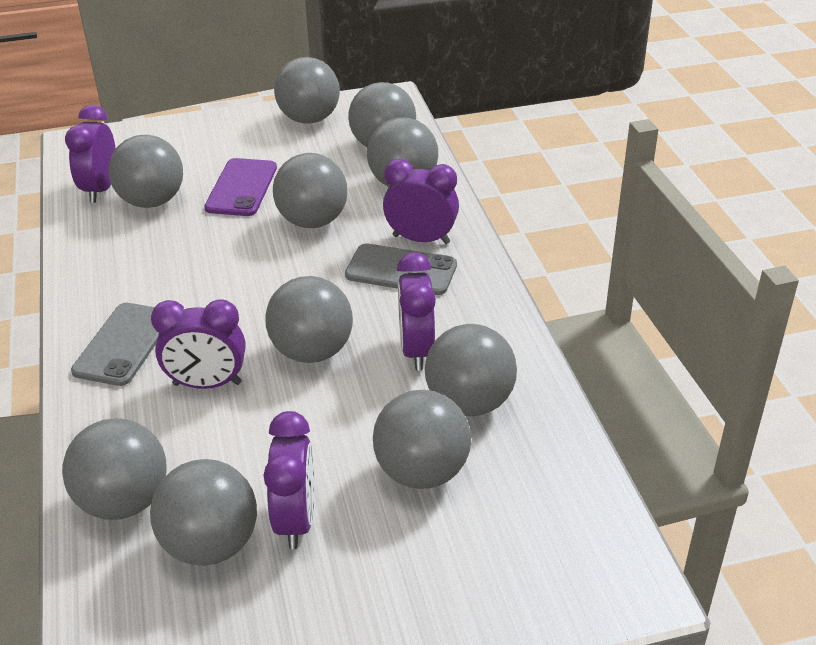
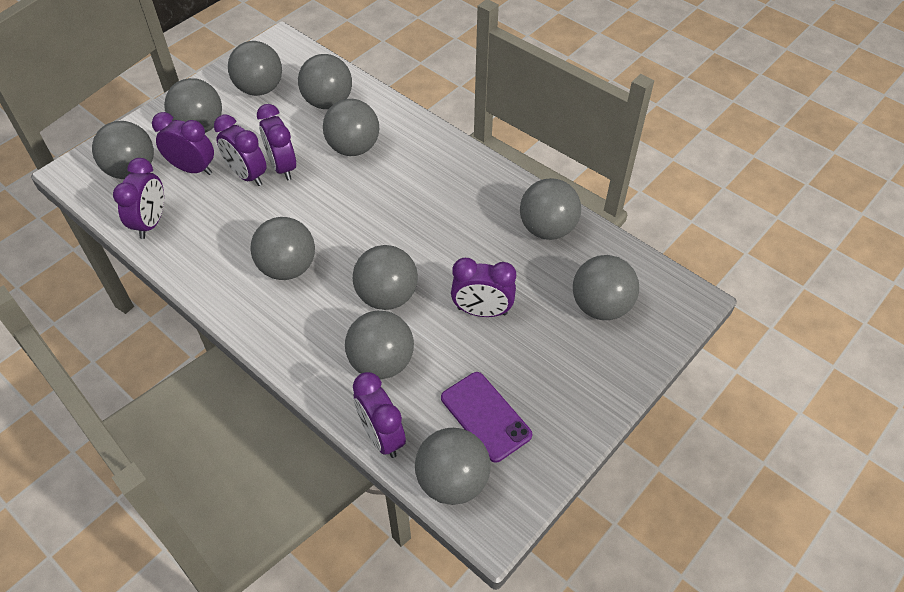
grey ball: [62,418,167,520] [108,135,183,208] [150,459,257,566] [265,276,353,363] [273,153,348,228] [274,57,340,124] [348,82,416,148] [367,117,438,187] [373,390,471,489] [425,324,517,416] = 10 -> [92,121,154,179] [164,78,222,133] [228,41,282,96] [250,217,315,280] [298,54,352,109] [323,99,379,156] [345,310,414,379] [353,245,418,310] [415,428,490,505] [520,178,581,240] [573,255,639,320] = 11
grey phone: [71,303,159,386] [345,243,457,295] = 2 -> none = 0
purple clock: [65,104,116,203] [151,299,246,389] [263,411,315,549] [383,159,459,244] [397,252,436,370] = 5 -> [113,158,164,239] [152,112,214,175] [214,114,266,186] [257,104,296,181] [353,372,406,458] [451,258,516,317] = 6

